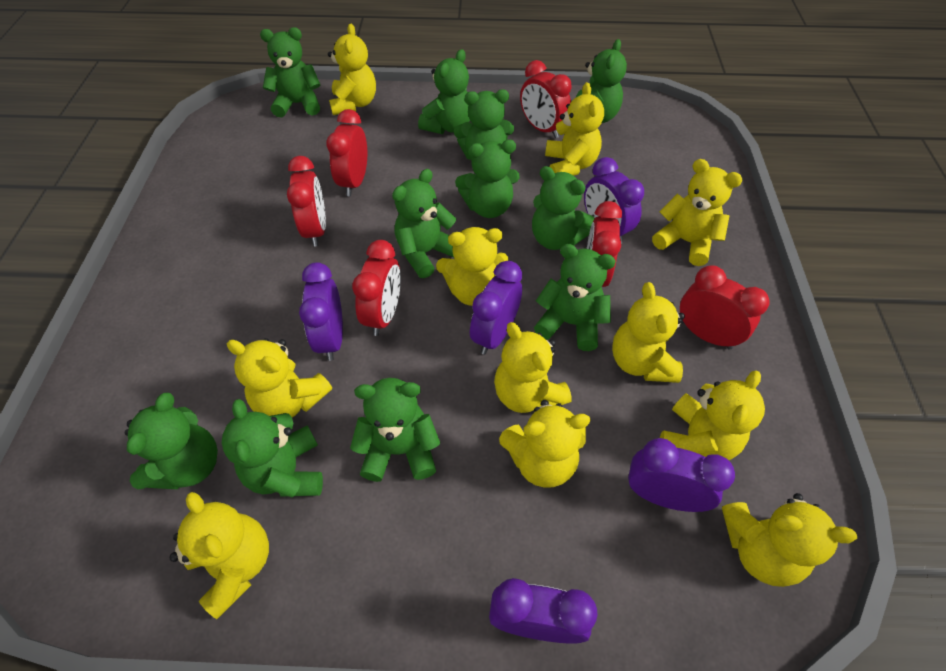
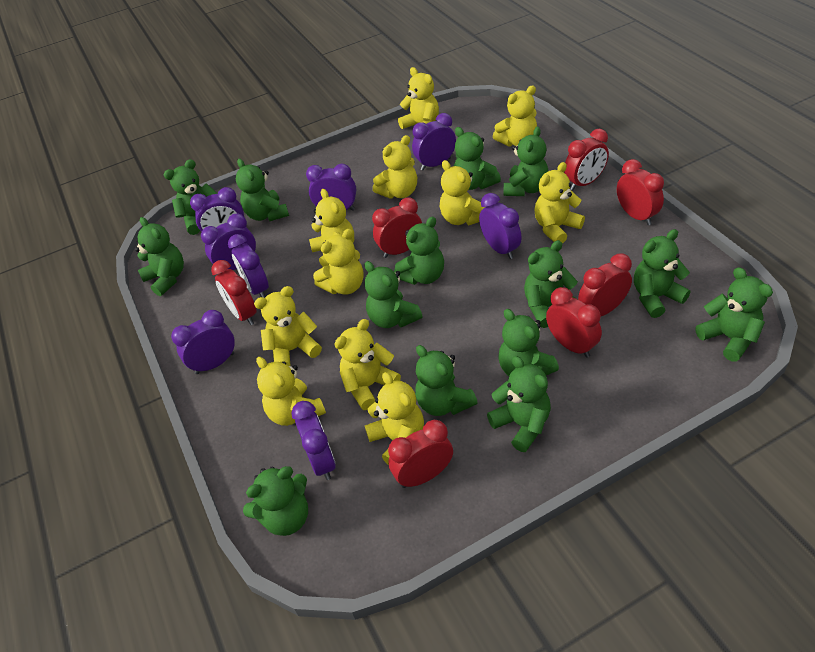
green teddy bear: [125,392,218,489] [222,399,323,497] [260,27,320,117] [350,378,440,482] [392,169,456,278] [418,49,470,134] [454,89,514,160] [455,140,520,218] [532,166,595,250] [534,244,616,351] [576,39,627,123] = 11 -> [135,217,184,296] [164,159,218,235] [236,159,289,221] [243,466,308,536] [365,261,422,328] [394,216,444,285] [415,345,478,416] [454,127,501,190] [487,356,551,452] [499,309,559,376] [504,126,548,196] [524,240,578,328] [634,229,690,318] [695,267,773,362] = 14
purple clock: [299,262,343,361] [470,261,522,355] [489,578,598,644] [584,157,644,244] [628,438,735,512] = 5 -> [171,310,235,374] [190,187,244,232] [201,214,256,270] [228,234,269,298] [291,401,336,480] [306,164,356,211] [412,113,456,170] [479,193,522,259] = 8
red clock: [287,156,326,247] [326,109,367,196] [352,240,401,336] [520,60,572,138] [587,201,622,287] [680,265,769,350] = 6 -> [211,260,257,325] [372,198,422,258] [388,420,453,488] [546,287,602,358] [564,129,609,190] [578,253,632,316] [617,159,664,225] = 7

